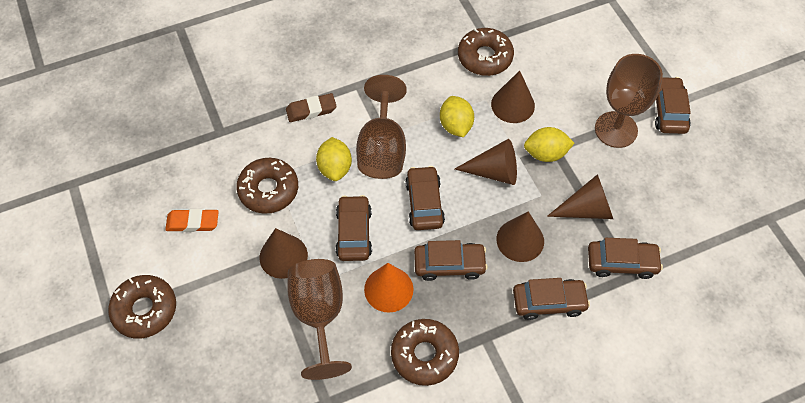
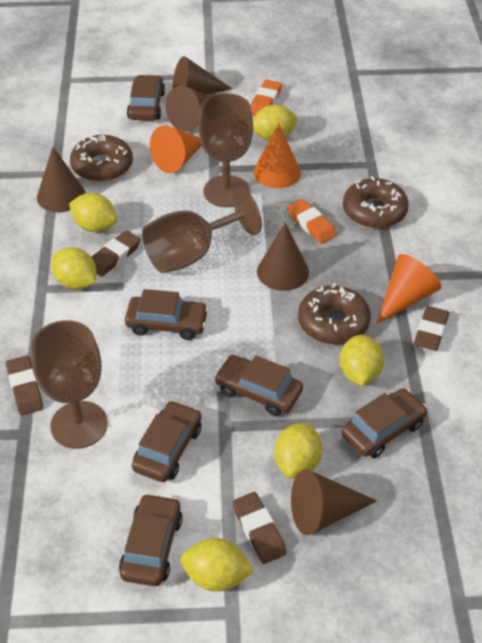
brown donut: [108,275,176,339] [236,158,298,214] [391,319,459,386] [458,28,514,76] = 4 -> [70,135,133,182] [298,283,371,344] [343,176,409,228] = 3
brown eraser: [286,93,337,122] = 1 -> [6,355,43,415] [92,230,141,277] [232,492,286,564] [414,306,449,351] = 4
orange cone: [364,263,414,313] = 1 -> [150,125,202,173] [253,124,301,188] [376,254,441,324] = 3
orange eraser: [165,209,219,232] = 1 -> [250,80,282,115] [287,199,337,244] = 2
yellow lemon: [316,137,352,181] [440,96,474,137] [524,127,574,162] = 3 -> [51,247,96,290] [69,193,117,232] [180,538,254,592] [253,105,298,140] [274,422,322,479] [340,335,384,386] = 6

